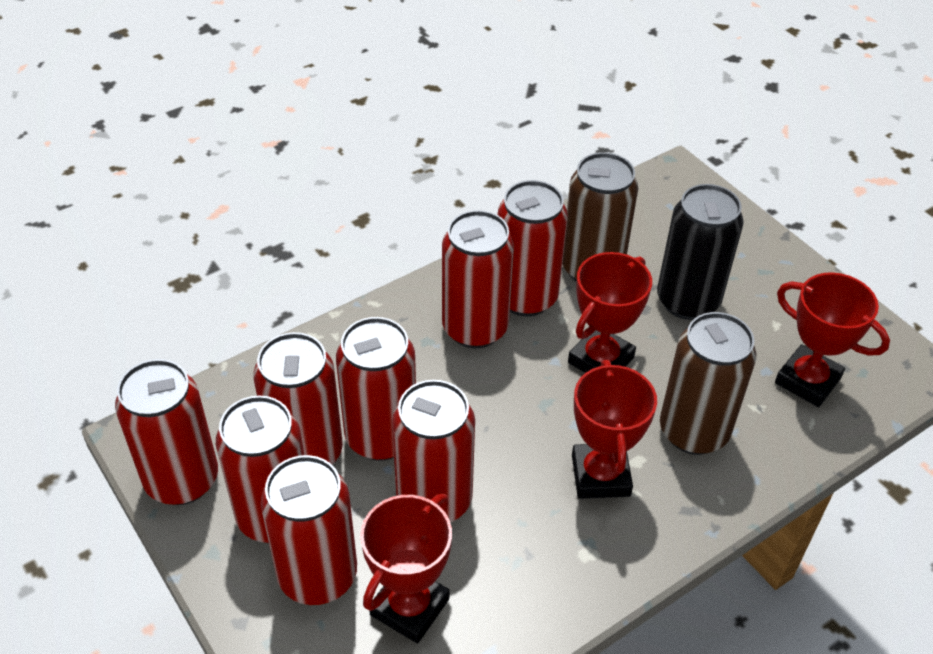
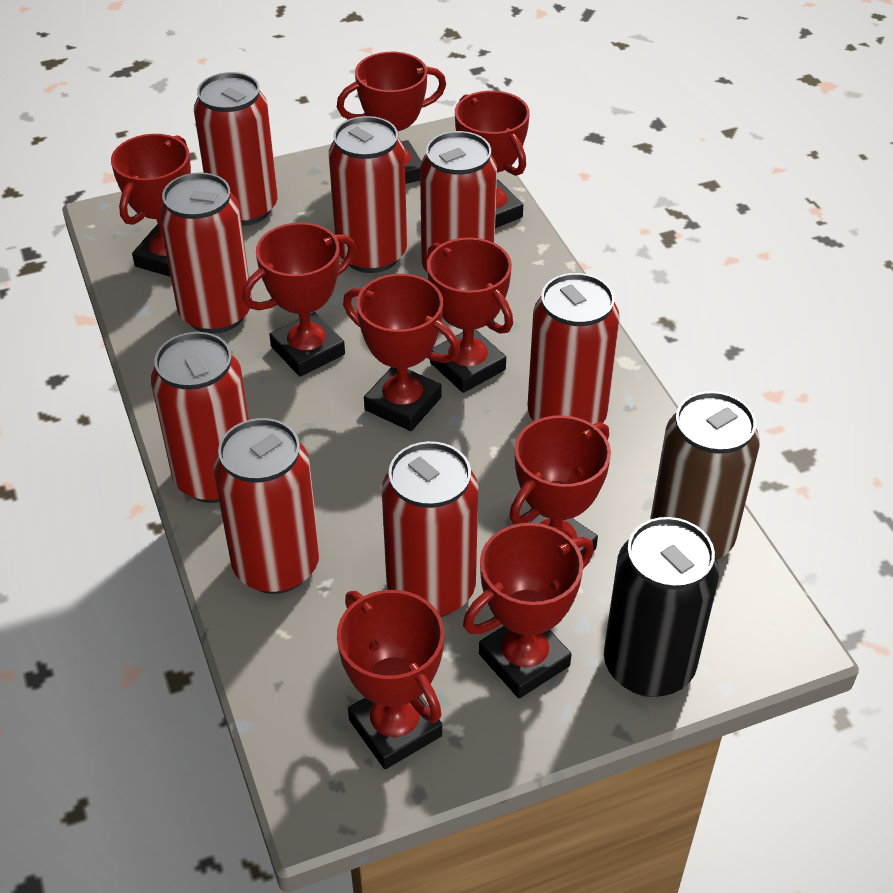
brown can: [562,152,638,282] [660,312,756,455] = 2 -> [650,391,760,560] = 1
red trophy: [360,494,452,643] [568,252,652,373] [572,360,657,499] [775,272,890,407] = 4 -> [111,134,191,277] [242,222,356,377] [337,52,446,184] [337,590,444,769] [343,274,460,431] [427,237,513,393] [455,91,530,228] [463,523,594,698] [509,415,611,555] = 9

